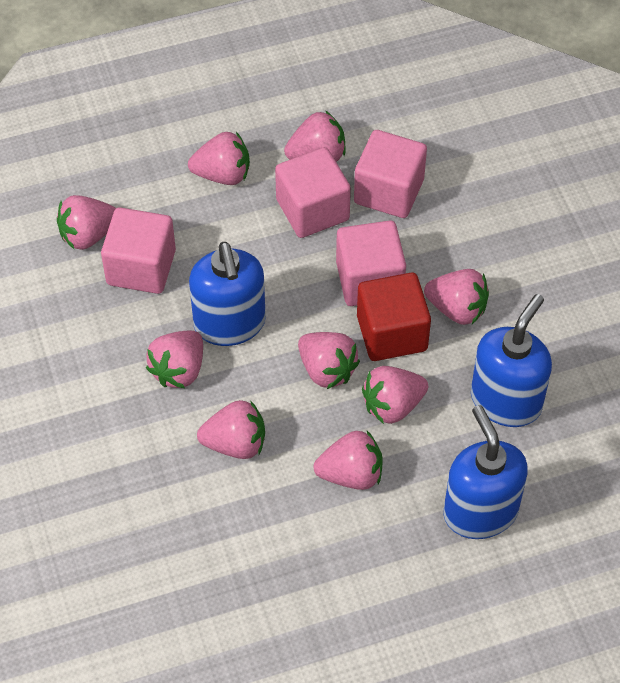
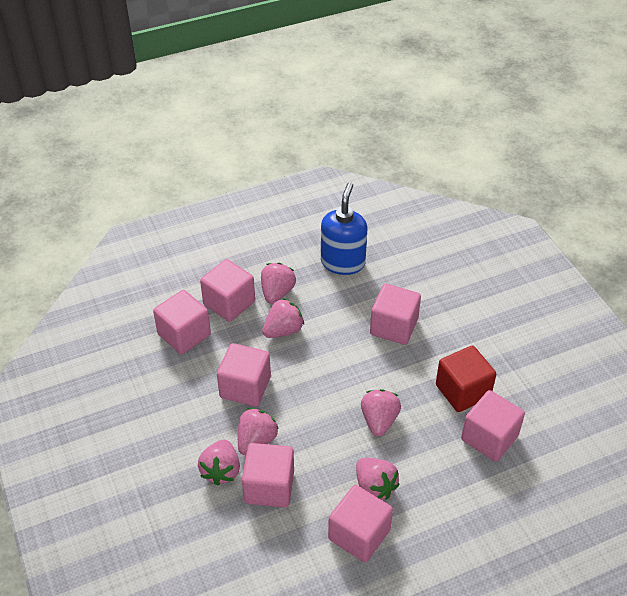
blue soap dispenser: [189,242,266,346] [444,405,528,539] [471,294,552,427] = 3 -> [321,182,367,275] = 1
pink cube: [101,207,176,294] [275,147,351,238] [336,220,406,306] [354,130,427,218] = 4 -> [153,290,211,354] [200,259,255,322] [217,343,271,407] [242,443,294,507] [328,485,393,562] [370,284,421,345] [461,390,525,462] = 7
pink strawberry: [57,195,116,250] [146,331,203,388] [188,132,250,185] [197,400,265,459] [284,111,345,162] [298,332,360,389] [313,431,383,490] [362,366,428,424] [424,269,489,325] = 9 -> [198,439,240,486] [238,408,279,455] [261,263,296,304] [262,298,304,338] [356,458,400,500] [361,389,401,436] = 6

